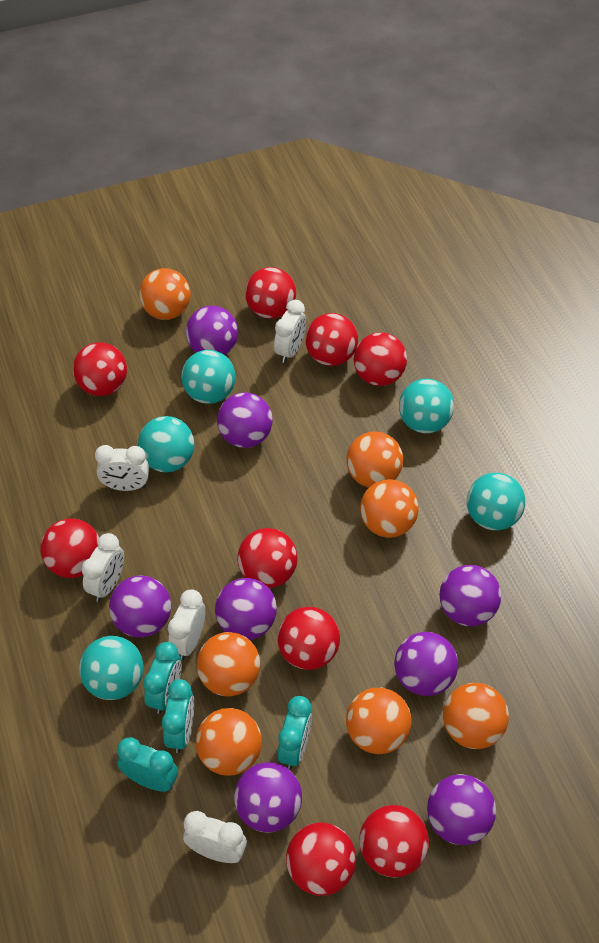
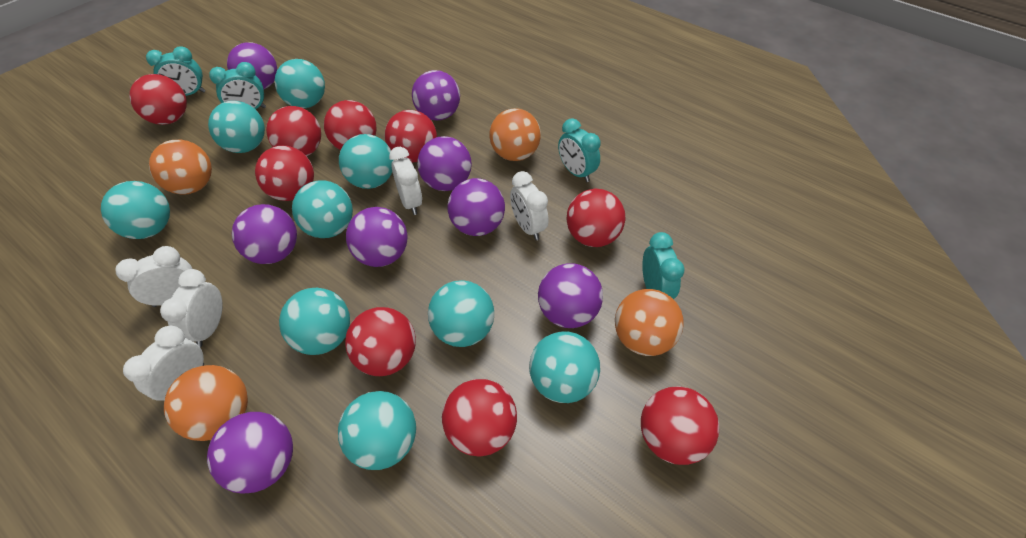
orange ball: [139,268,191,320] [196,708,262,776] [197,632,260,696] [346,688,412,754] [347,432,403,488] [360,479,419,538] [443,683,509,749] = 7 -> [149,140,212,195] [164,365,248,441] [489,108,541,161] [615,289,684,356] = 4
turquoise ball: [79,636,144,700] [138,416,194,472] [181,350,235,404] [399,379,454,433] [467,473,525,530] = 5 -> [101,181,170,239] [208,101,265,153] [275,59,325,108] [279,288,350,355] [292,180,353,238] [338,391,416,470] [339,134,394,189] [428,280,494,347] [529,332,600,403] = 9

